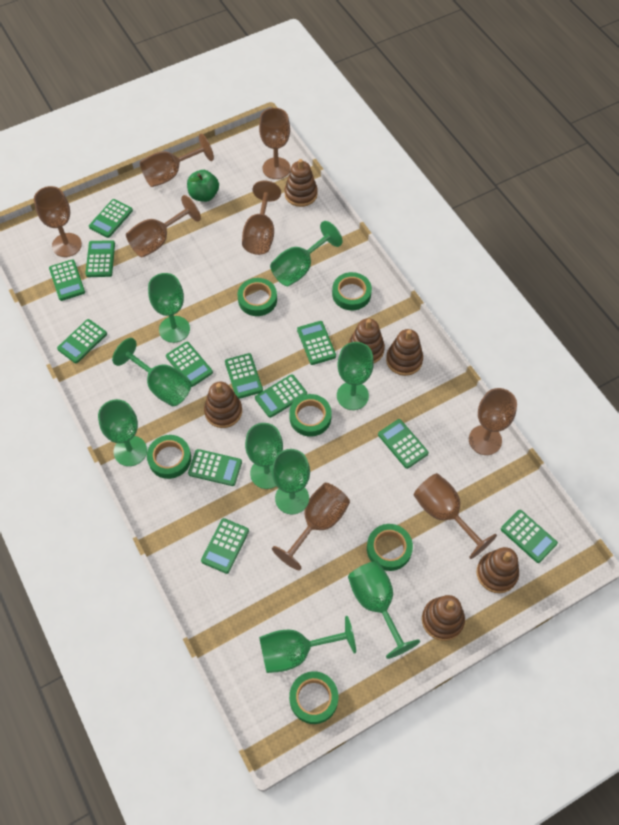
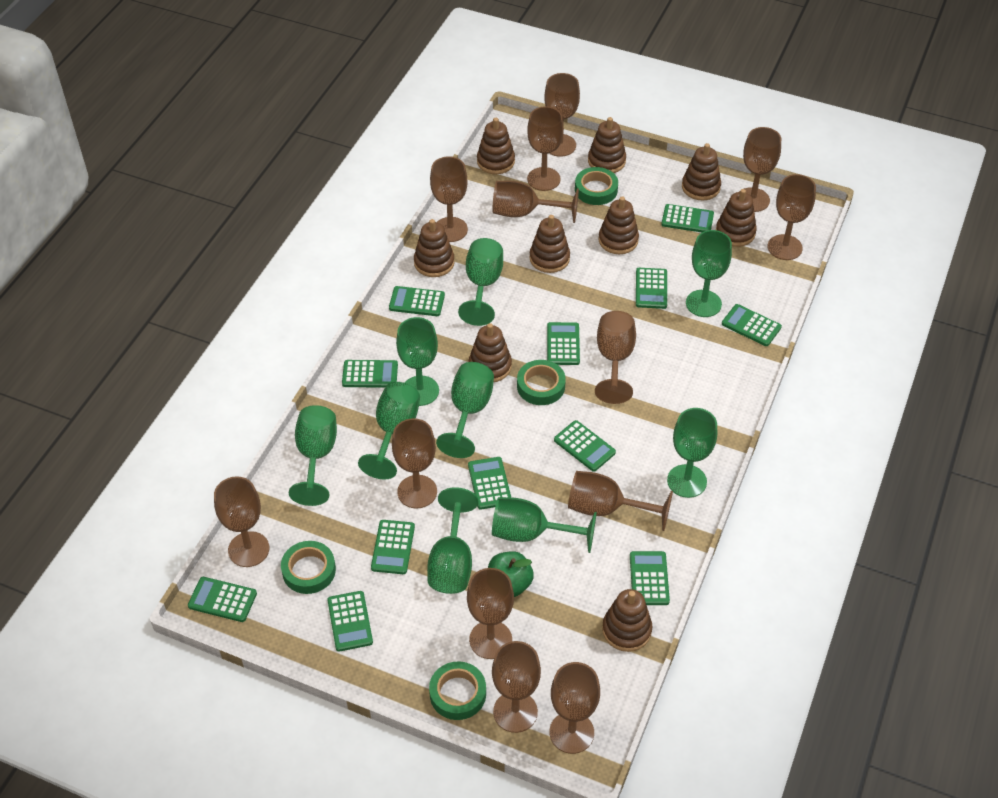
brown goblet: [34,186,82,257] [126,195,201,258] [140,134,214,187] [242,181,281,255] [259,108,290,179] [272,483,350,571] [414,473,497,559] [469,388,517,455] = 8 -> [214,476,269,567] [392,418,437,508] [430,156,468,242] [467,568,514,659] [492,641,541,733] [493,181,579,223] [527,106,564,191] [544,73,580,157] [549,662,600,754] [568,471,673,531] [595,311,636,404] [739,127,781,212] [768,174,816,260] = 13
brown stacking toy: [204,382,242,428] [284,159,318,207] [348,318,385,363] [386,329,423,376] [422,595,465,641] [477,547,519,593] = 6 -> [414,219,455,277] [469,323,512,382] [477,118,515,174] [529,215,570,273] [588,117,626,173] [598,196,639,254] [602,589,652,652] [682,143,721,201] [716,189,757,247] = 9
green tape: [147,435,191,479] [238,278,277,316] [289,394,332,436] [289,671,338,724] [332,272,372,310] [367,524,413,571] = 6 -> [281,541,336,594] [429,661,486,720] [517,360,566,405] [575,167,618,205] = 4

